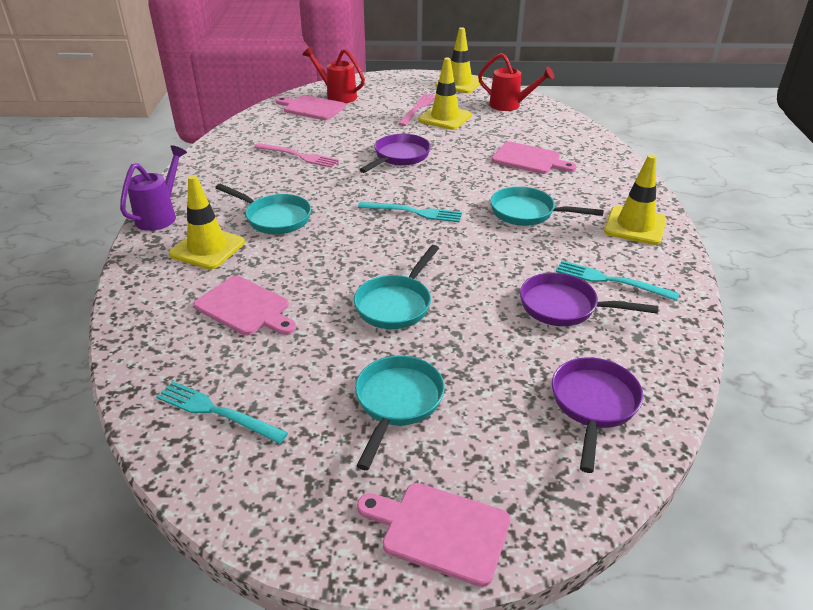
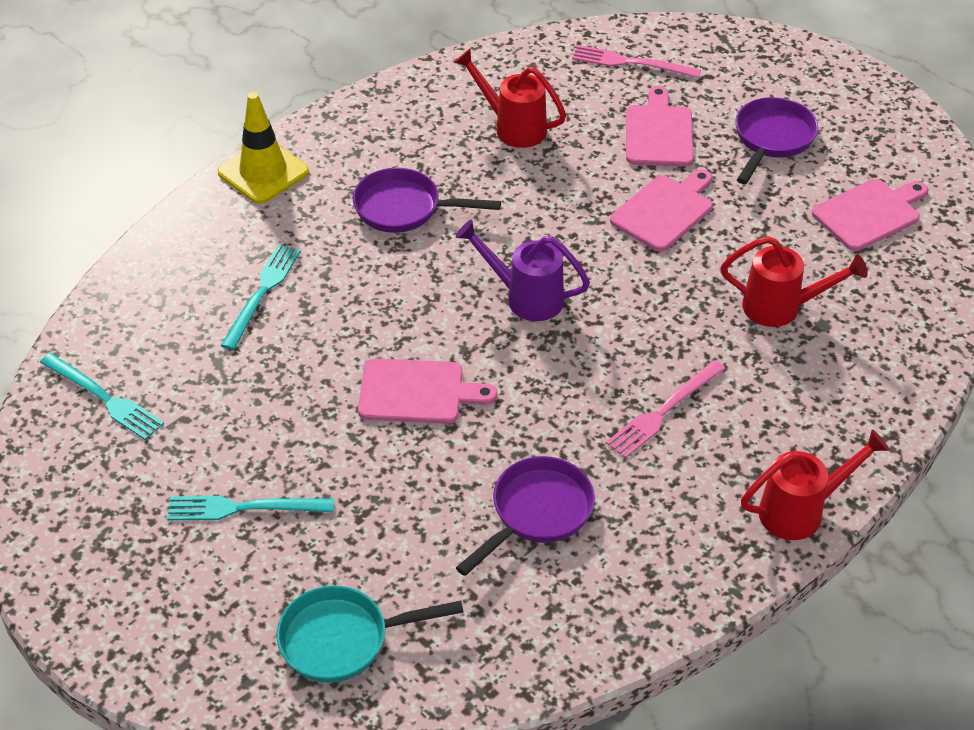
red watering can: [302,46,365,103] [478,53,554,111] = 2 -> [454,49,566,148] [721,236,868,327] [741,429,890,540] = 3
turquoise pan: [215,184,311,234] [354,245,439,329] [355,355,445,470] [490,186,604,226] = 4 -> [277,586,464,683] = 1
yellow traffic cone: [169,175,245,270] [418,58,472,130] [435,27,483,93] [604,154,667,245] = 4 -> [218,92,309,204] = 1

